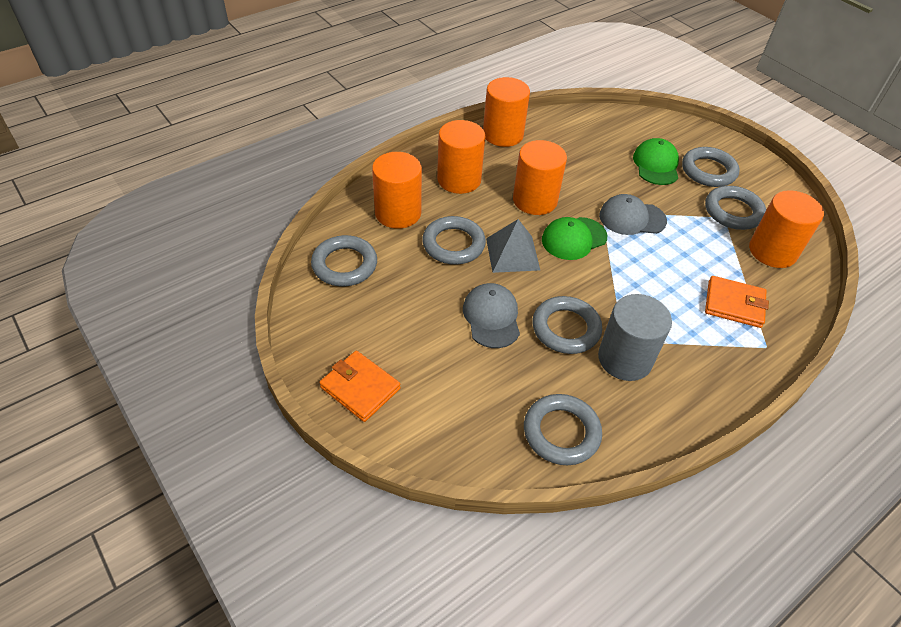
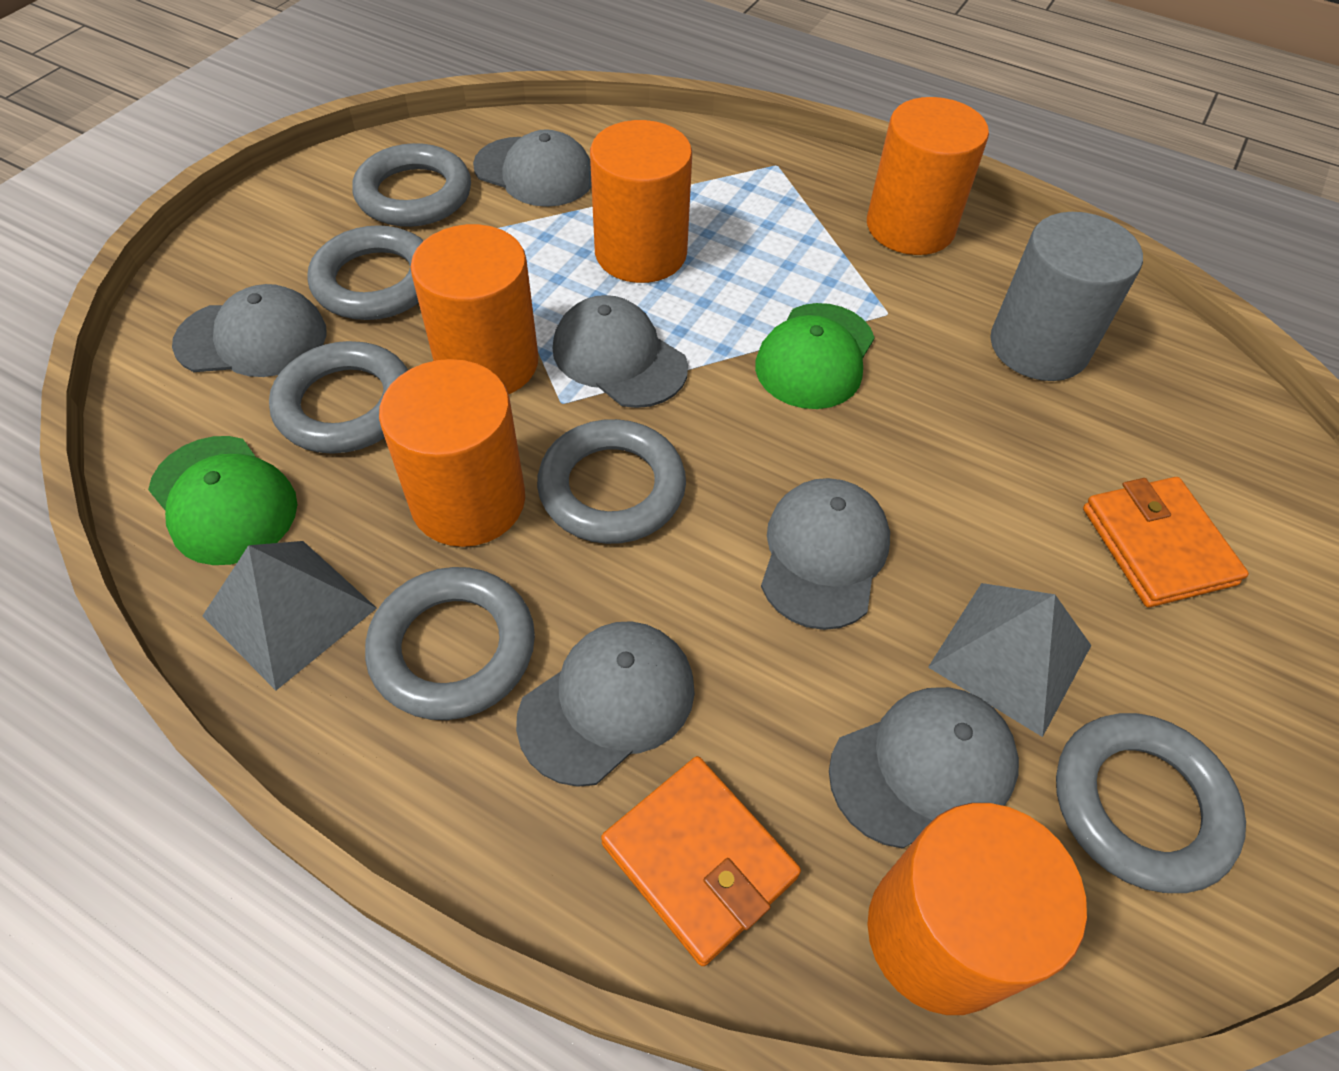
grey cap: [463,283,520,348] [599,194,667,235] = 2 -> [172,284,327,377] [473,129,592,207] [516,621,695,787] [553,295,688,408] [761,478,890,630] [829,687,1019,849] = 6
grey pyramid: [486,219,540,273] = 1 -> [203,541,377,690] [928,583,1091,737] = 2

